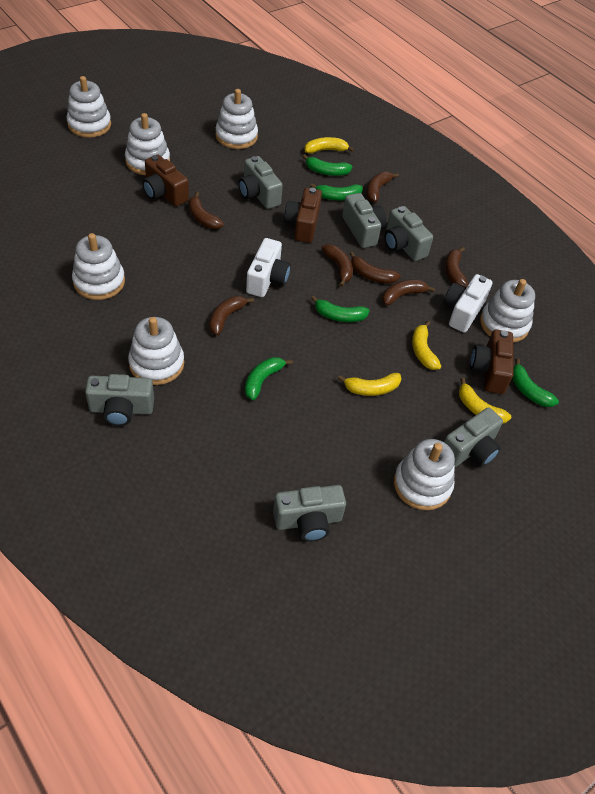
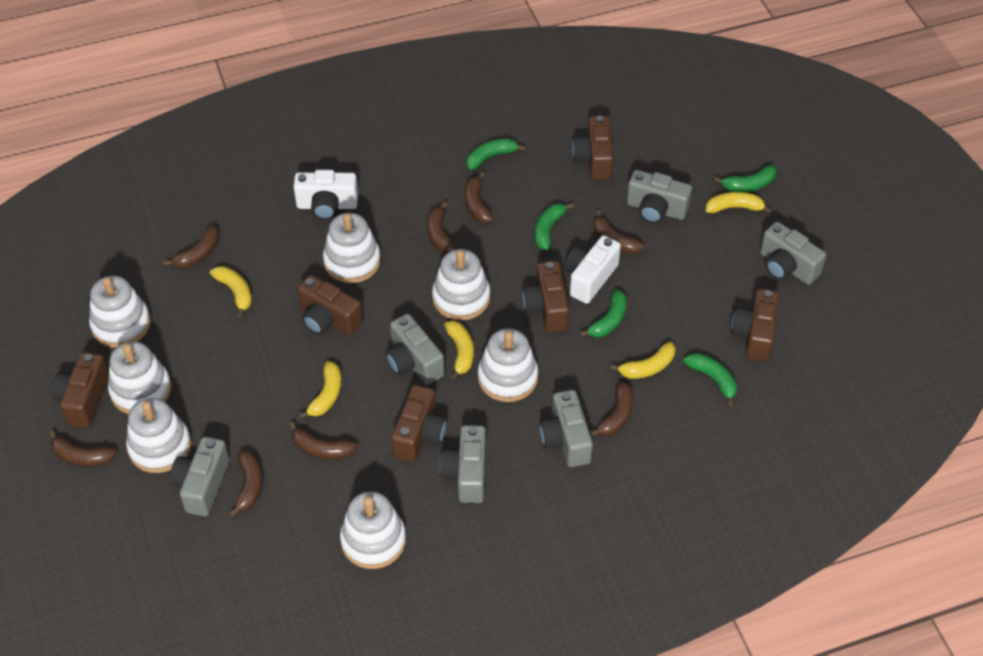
brown banana: [189,192,224,229] [209,296,254,335] [321,244,353,287] [349,252,401,284] [366,171,399,202] [382,279,435,305] [445,247,468,288] = 7 -> [49,430,117,467] [163,224,219,268] [229,450,262,517] [289,422,358,459] [427,201,456,254] [464,172,493,223] [589,381,633,436] [593,209,645,254] = 8
brown camera: [142,155,189,207] [284,188,322,243] [470,329,514,394] = 3 -> [51,352,109,428] [297,275,363,336] [391,385,447,462] [522,261,569,332] [572,116,614,180] [731,289,779,362] = 6
yellow banana: [304,137,354,154] [338,373,401,396] [412,321,441,370] [459,378,511,424] = 4 -> [210,266,252,317] [299,361,341,419] [444,321,474,380] [610,341,676,379] [706,192,772,213] = 5

